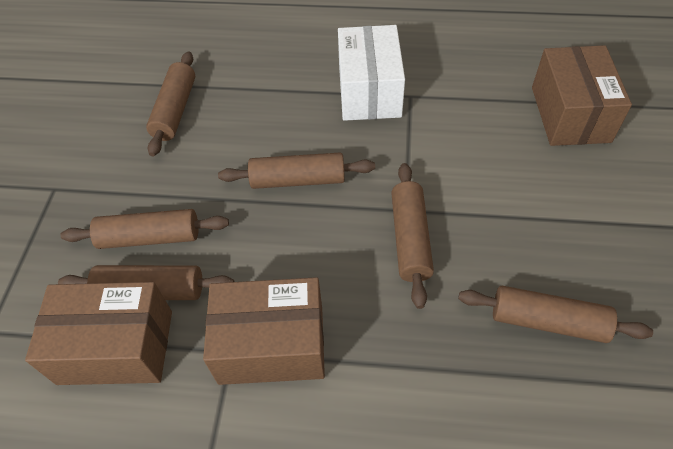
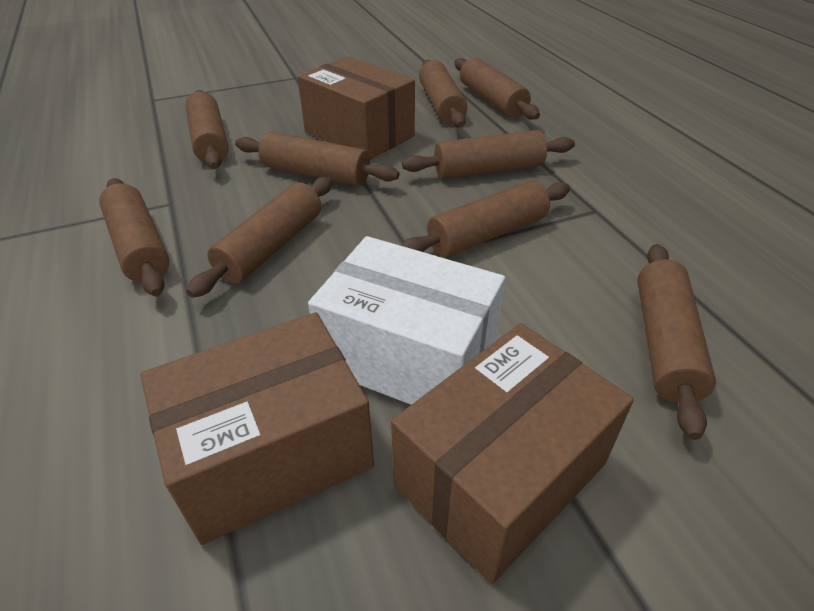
brown rolling pin: [58,265,234,300] [60,209,229,249] [146,52,196,156] [218,153,375,189] [391,163,434,309] [458,286,653,343] = 6 -> [99,178,169,296] [186,90,228,169] [186,177,332,298] [235,131,399,186] [400,181,570,257] [402,130,575,178] [419,60,467,128] [455,58,540,120] [637,244,716,440] = 9

